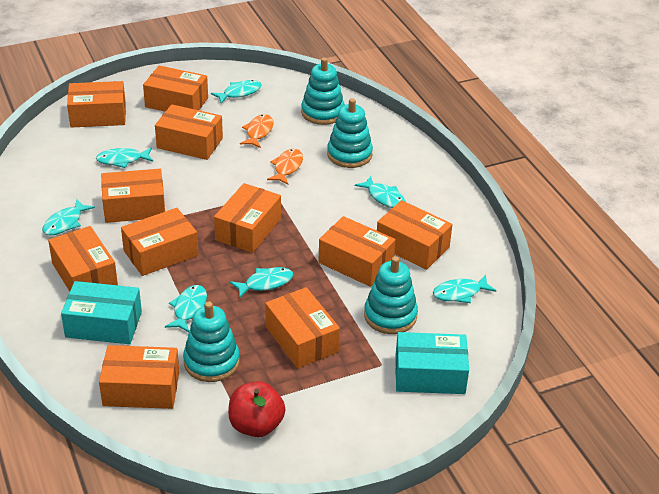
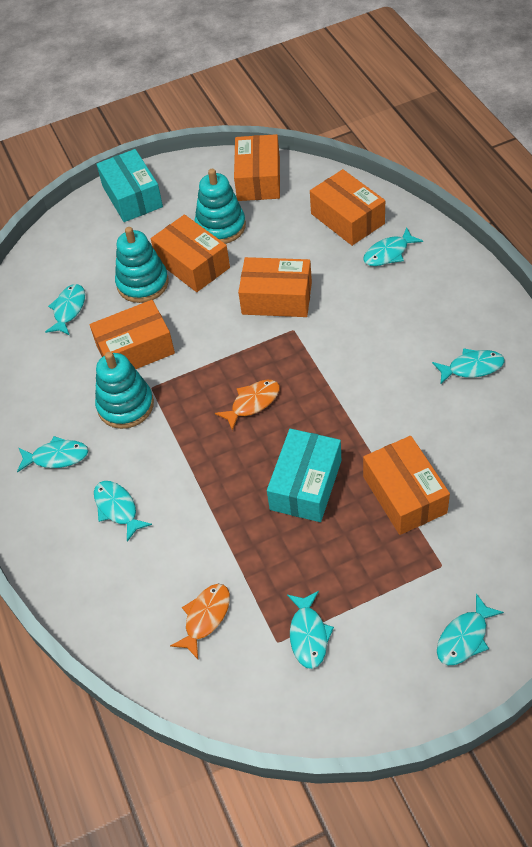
orange box: [48,226,118,291] [67,81,126,128] [99,345,179,409] [101,169,165,223] [121,208,198,276] [143,66,208,112] [155,104,223,160] [214,183,281,253] [265,287,340,368] [318,216,396,287] [377,200,452,270] = 11 -> [89,300,175,369] [151,215,230,292] [234,134,280,201] [238,257,312,317] [310,169,385,246] [363,436,450,535] = 6
red apple: [228,381,285,437] = 1 -> none = 0
turquoise stacking toy: [183,301,240,382] [301,57,345,125] [327,98,373,168] [364,256,418,334] = 4 -> [95,352,154,429] [115,227,169,303] [194,169,246,244] = 3

